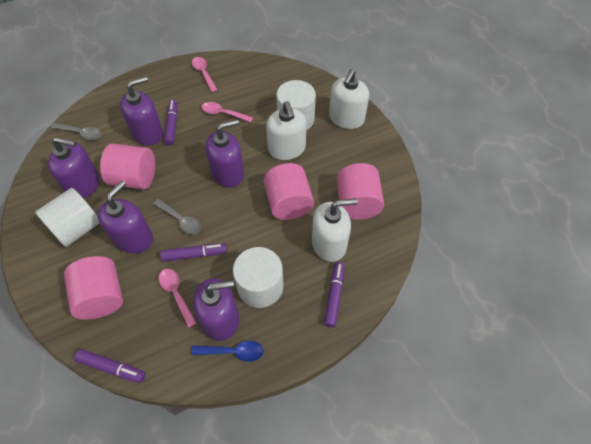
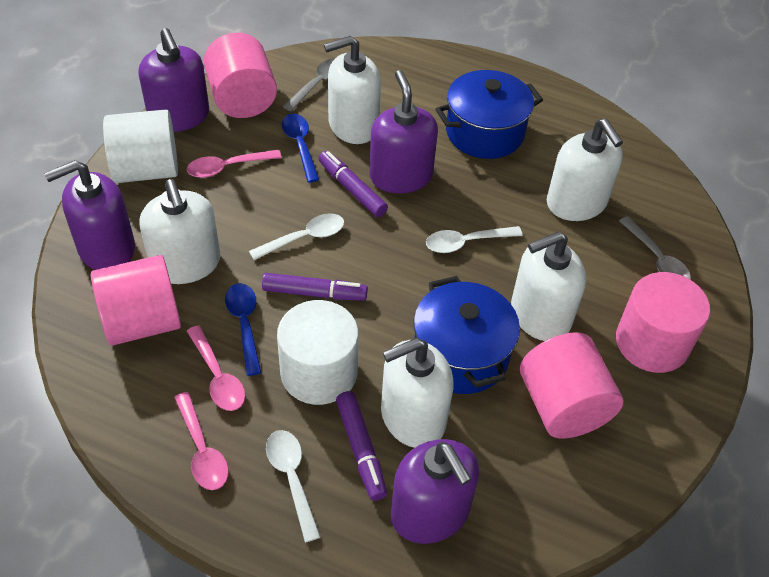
blue pot: none = 0 -> [413,276,520,394] [435,70,543,159] = 2
blue spoon: [191,341,264,362] = 1 -> [225,283,261,376] [281,114,320,183] = 2
purple marker: [74,349,145,383] [160,243,226,262] [164,100,178,145] [324,262,345,327] = 4 -> [262,273,368,301] [319,151,388,217] [336,391,387,501] = 3
purple soap dispenser: [48,137,99,199] [98,181,153,253] [120,76,163,146] [193,278,239,341] [205,119,244,188] = 5 -> [44,160,135,270] [138,28,209,132] [369,70,438,194] [391,439,479,544] = 4
white cylinder: [35,188,99,247] [233,247,284,308] [276,80,316,130] = 3 -> [103,109,178,183] [277,300,359,405] = 2
white soap dispenser: [266,101,307,160] [312,198,358,262] [329,69,369,129] = 3 -> [139,179,220,284] [324,36,381,144] [381,338,453,448] [511,232,586,341] [547,119,623,221] = 5
white spoon: none = 0 -> [249,213,344,260] [266,430,321,542] [426,226,523,253] = 3

